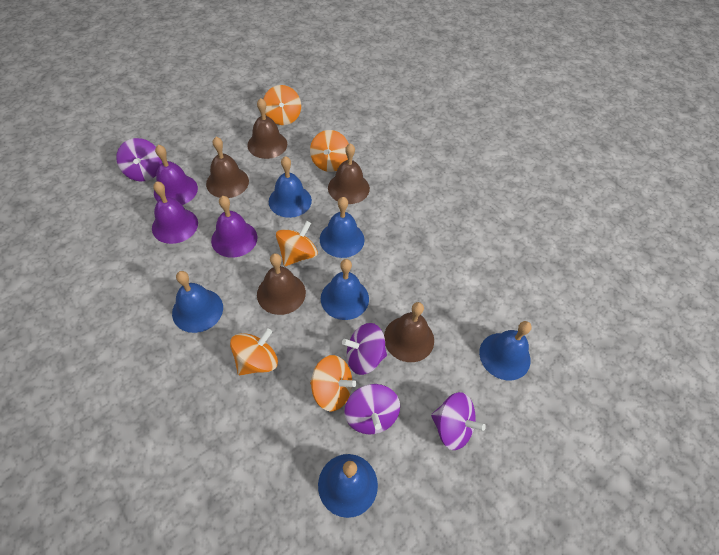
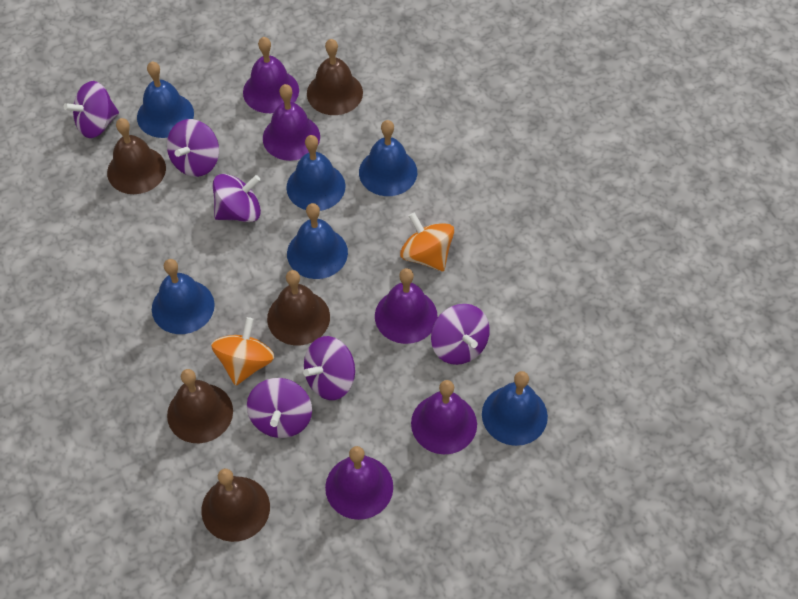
orange spinning top: [230,328,278,375] [263,85,301,125] [276,221,318,266] [310,130,349,172] [310,355,357,411] = 5 -> [211,317,275,386] [400,212,454,272] = 2
purple bell: [152,181,198,244] [154,145,198,205] [211,196,257,258] = 3 -> [243,37,299,113] [263,84,320,161] [325,446,393,520] [375,268,438,344] [411,380,477,454] = 5
purple spinning top: [116,138,162,181] [342,323,387,375] [344,384,400,434] [431,392,486,450] = 4 -> [64,81,119,138] [167,119,219,177] [213,174,261,222] [247,378,312,438] [303,336,355,400] [431,304,490,365] = 6

